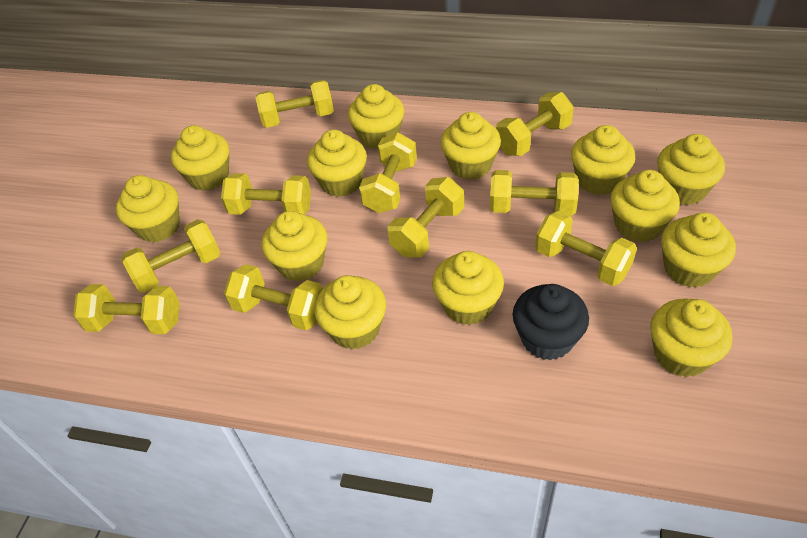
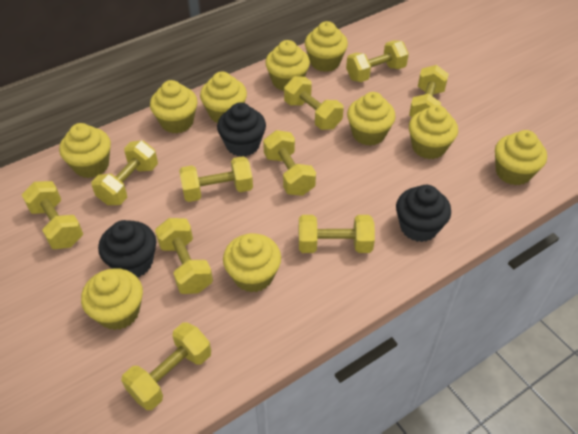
black cupcake: [513,284,589,360] = 1 -> [98,220,156,277] [217,102,266,157] [396,185,451,242] = 3
yellow cupcake: [116,175,180,242] [171,125,229,191] [261,211,327,282] [307,130,367,197] [314,275,386,350] [348,84,404,149] [432,251,504,325] [440,112,501,180] [571,125,635,195] [610,170,680,242] [650,299,733,377] [657,134,725,205] [661,213,736,288] = 13 -> [59,123,111,178] [81,268,143,330] [150,80,198,133] [200,71,247,123] [223,233,281,293] [265,40,310,91] [305,21,348,72] [347,92,396,146] [409,105,458,159] [495,130,547,185] = 10

